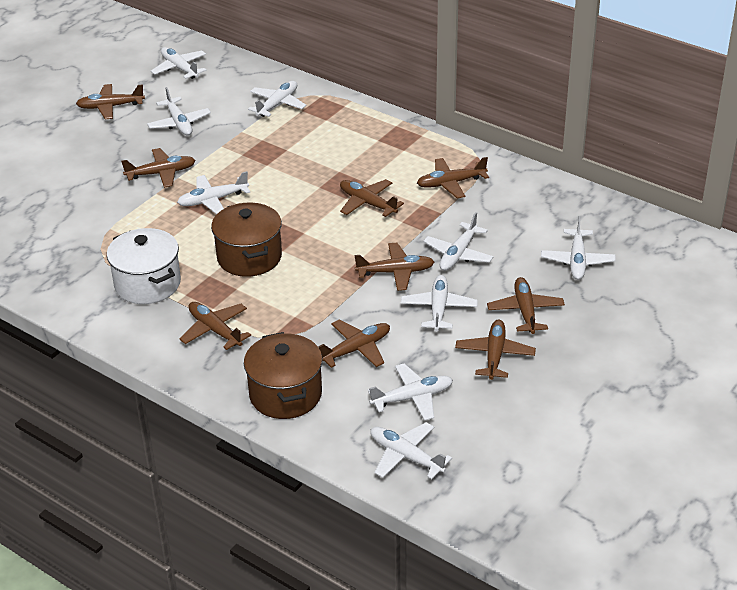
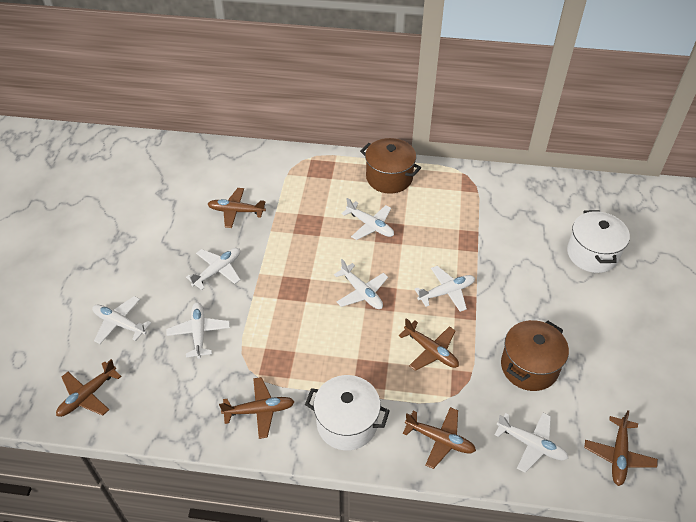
brown plane: [76,84,145,119] [121,148,196,188] [179,302,251,350] [318,320,390,368] [340,179,404,217] [354,243,434,291] [417,157,489,199] [455,320,536,380] [487,277,565,334] = 9 -> [56,359,122,417] [208,188,266,228] [219,377,294,439] [399,318,459,371] [403,407,476,469] [584,410,658,486] = 6
white plane: [147,87,211,136] [151,47,206,79] [177,171,250,214] [248,81,306,117] [367,363,453,421] [370,422,452,479] [401,275,478,331] [423,212,494,271] [541,216,615,280] = 9 -> [92,296,151,344] [166,302,230,359] [186,248,241,290] [334,259,388,309] [342,198,394,240] [415,266,475,312] [494,413,568,473] = 7
white pot: [107,228,181,304] = 1 -> [305,375,390,450] [567,210,630,273] = 2

